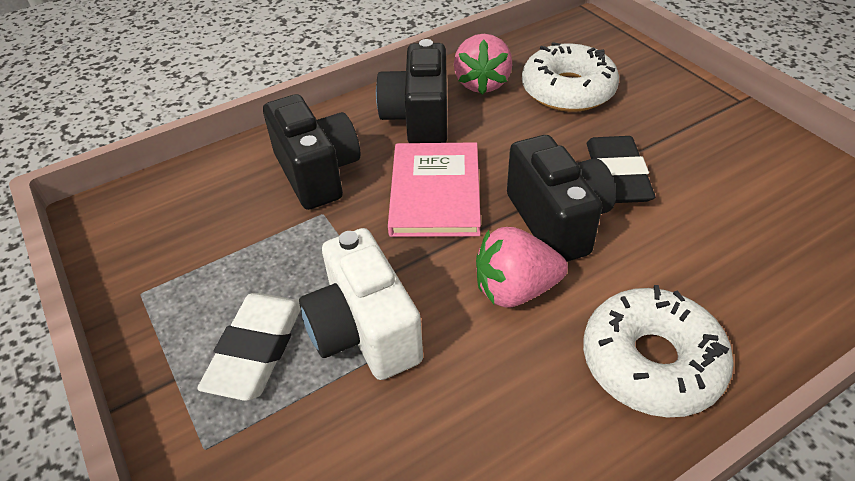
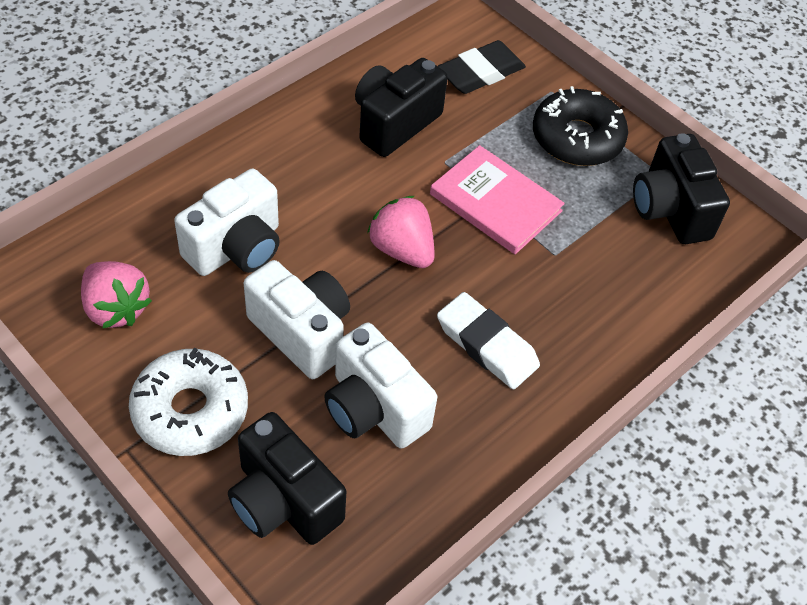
black donut: none = 0 -> [533,86,628,166] = 1
white camera: [299,228,423,380] = 1 -> [174,169,280,276] [244,260,350,379] [324,323,437,449] = 3
white donut: [522,42,619,112] [583,285,734,418] = 2 -> [129,348,248,456] = 1

